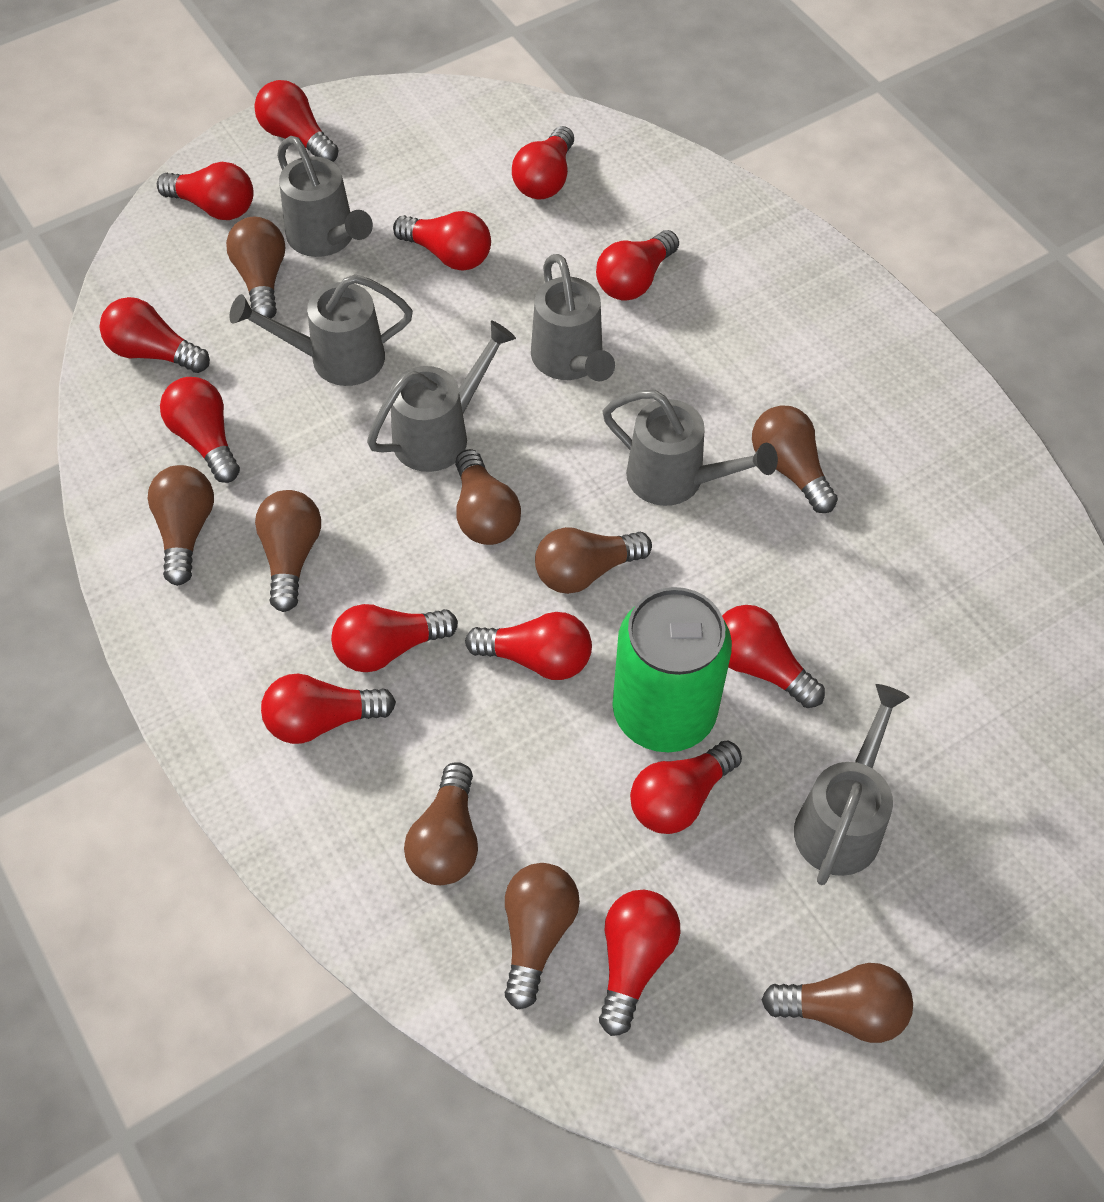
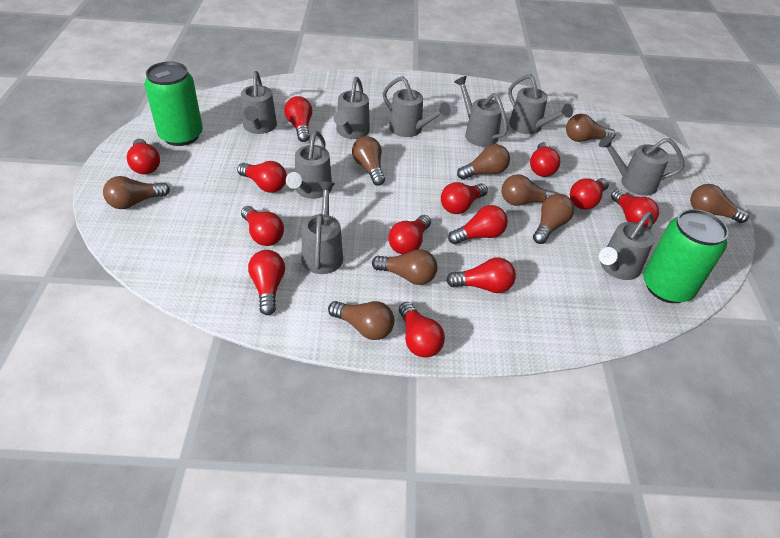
green can: [612,587,732,752] = 1 -> [144,62,203,146] [643,209,729,303] = 2
grey watering can: [229,274,413,386] [277,136,373,257] [367,320,516,472] [531,254,615,381] [603,390,778,506] [794,684,910,885] = 6 -> [241,71,277,134] [286,131,332,199] [301,181,343,274] [333,77,370,139] [383,76,451,137] [454,76,508,147] [508,74,573,134] [599,135,685,196] [599,212,655,280] = 9

